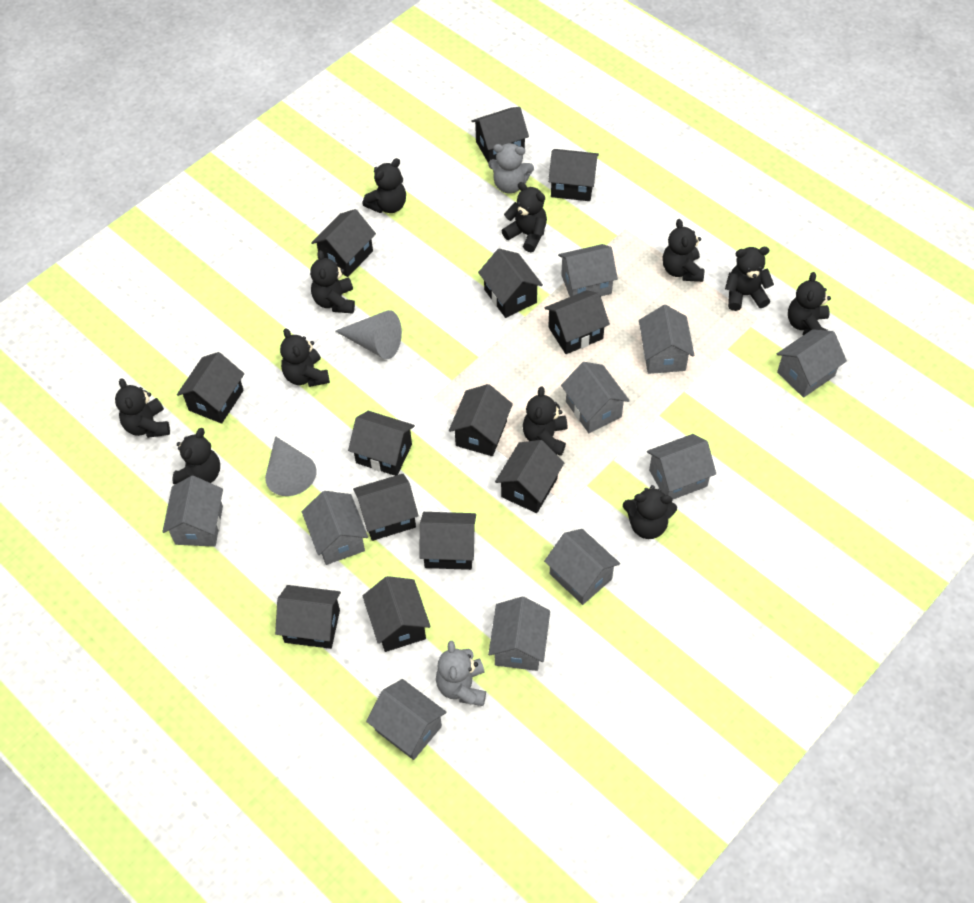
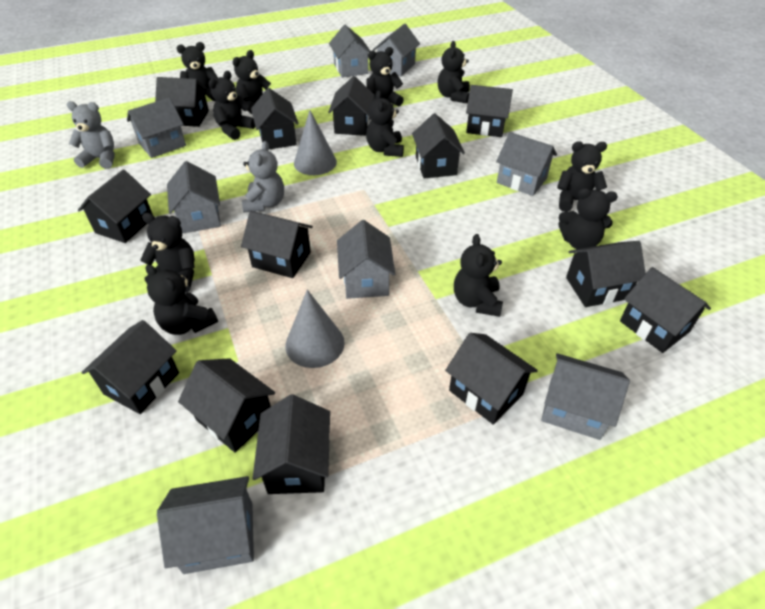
grey house: [162,476,223,547] [302,491,368,565] [366,679,446,760] [488,596,550,671] [544,529,620,605] [558,244,618,297] [561,362,630,433] [639,305,694,374] [647,434,716,500] [777,329,847,398] = 10 -> [127,98,186,158] [157,476,254,574] [167,161,221,234] [329,25,370,78] [337,220,395,299] [373,24,420,76] [496,132,557,196] [541,353,630,440] = 8

